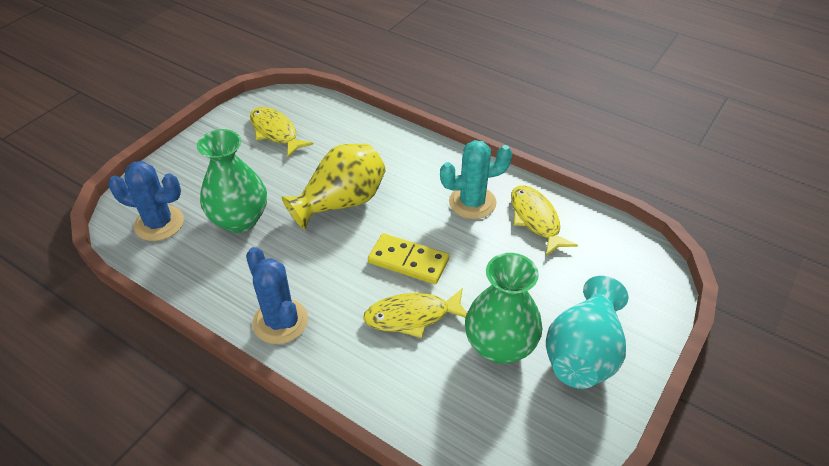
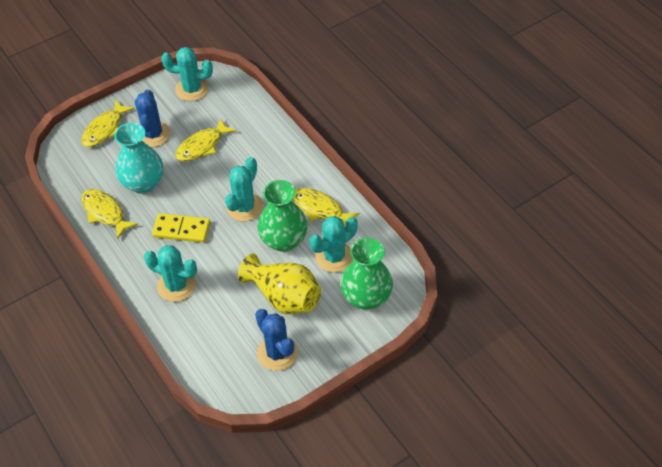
turquoise cactus: [440,140,512,219] = 1 -> [144,245,197,302] [161,47,213,101] [225,157,263,222] [309,216,358,272] = 4
yellow fish: [250,107,313,157] [363,288,467,338] [511,185,578,256] = 3 -> [81,99,135,147] [81,189,138,239] [175,118,237,161] [293,188,360,227] = 4

